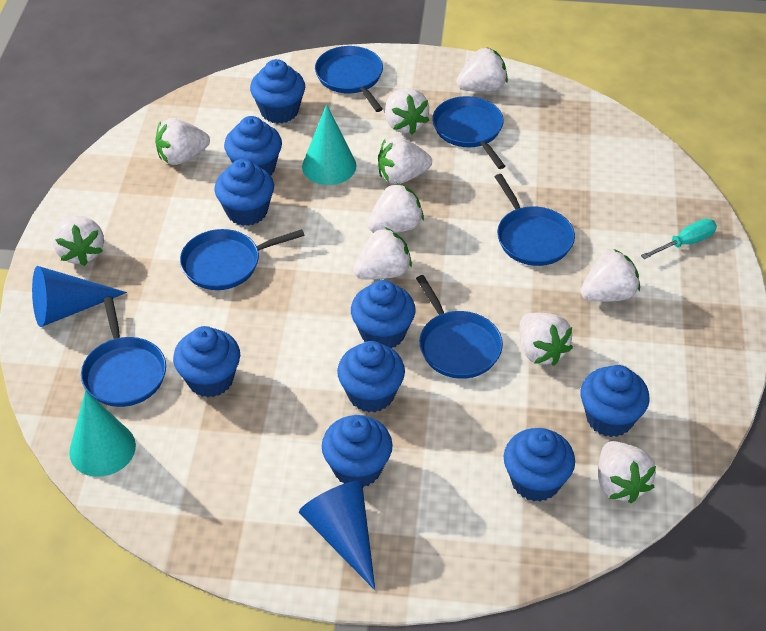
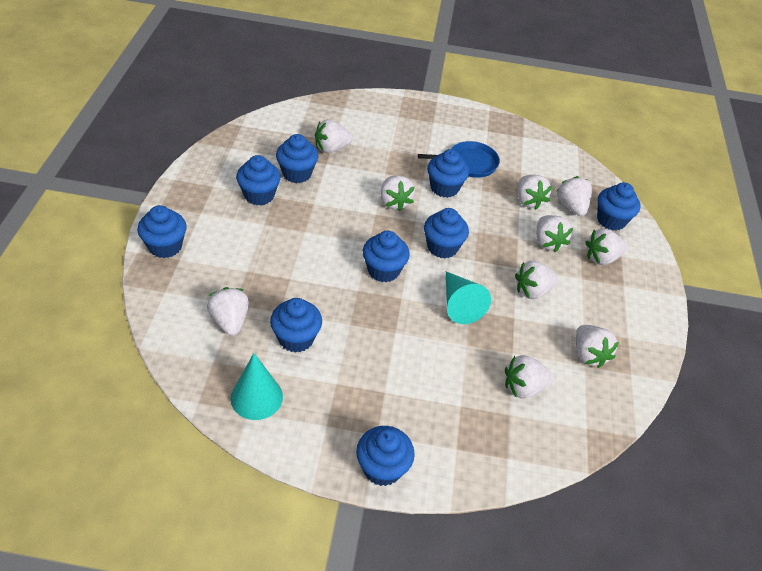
blue cone: [32,266,127,327] [299,480,375,590] = 2 -> none = 0
blue pan: [81,297,166,407] [180,229,305,290] [315,46,383,112] [416,275,503,379] [432,96,505,169] [495,174,575,266] = 6 -> [418,141,500,178] = 1
turquoise screwdriver: [641,219,717,259] = 1 -> none = 0

